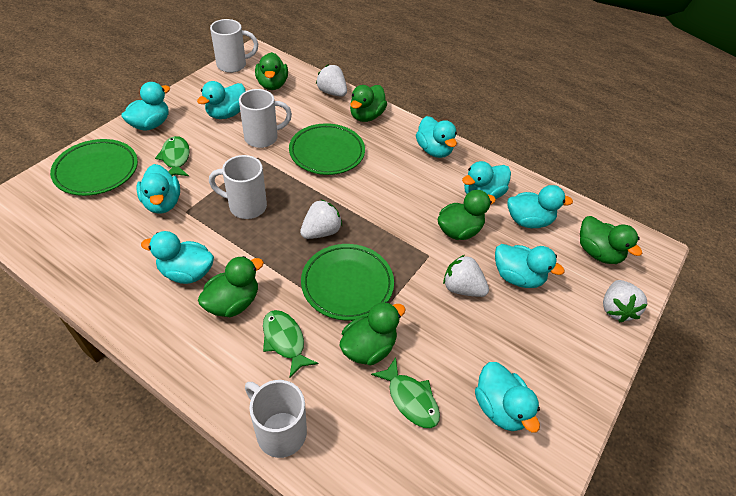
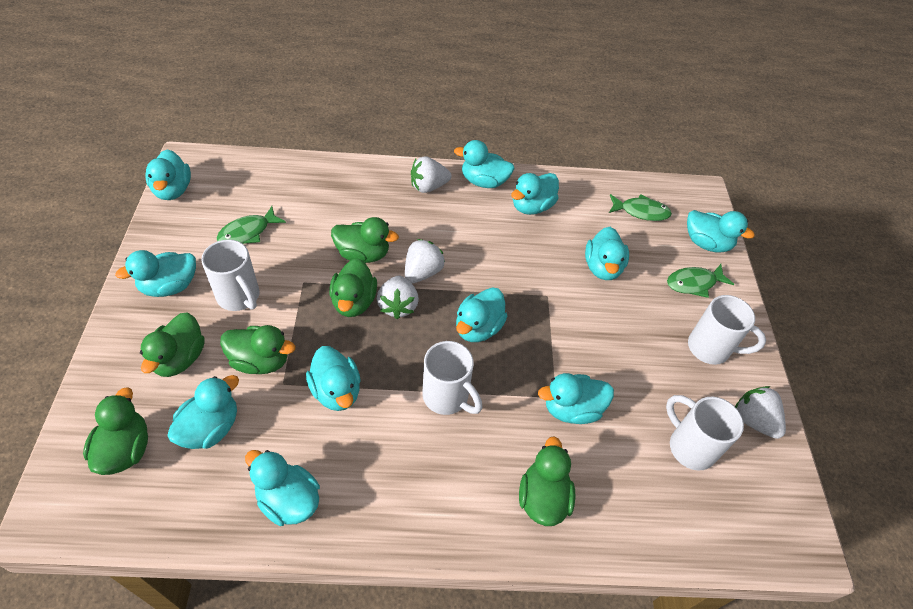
green plate: [50,139,138,196] [289,123,365,175] [301,244,394,321] = 3 -> none = 0
turquoise duck: [121,82,170,131] [136,164,180,213] [141,231,214,284] [197,81,246,119] [416,116,457,158] [462,161,511,199] [475,362,540,433] [495,244,565,288] [507,185,573,228] = 9 -> [115,250,196,297] [145,149,191,200] [167,375,239,449] [245,450,320,526] [306,346,361,411] [454,140,515,188] [456,287,507,342] [511,173,559,215] [538,373,614,424] [585,227,629,280] [687,210,755,252] = 11

